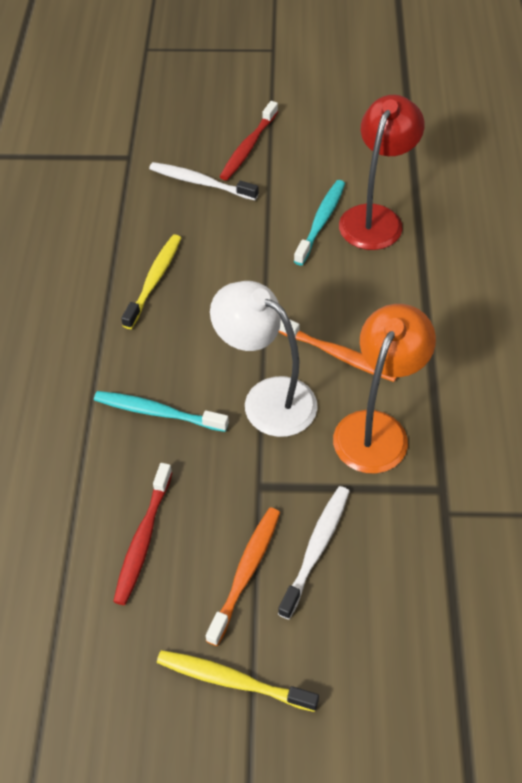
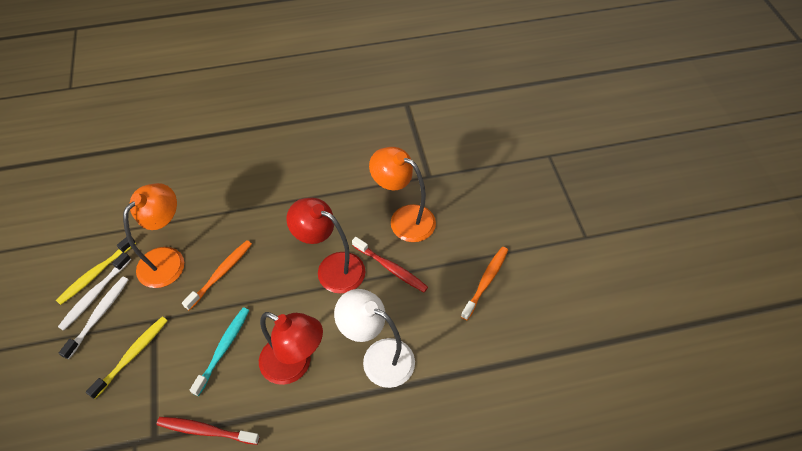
orange lamp: [333,304,436,474] = 1 -> [123,183,184,288] [369,147,436,242] = 2
red lamp: [339,95,424,250] = 1 -> [259,312,323,385] [286,198,365,294] = 2
turquoise toothbrush: [94,391,229,432] [294,180,345,265] = 2 -> [190,307,249,396] = 1

